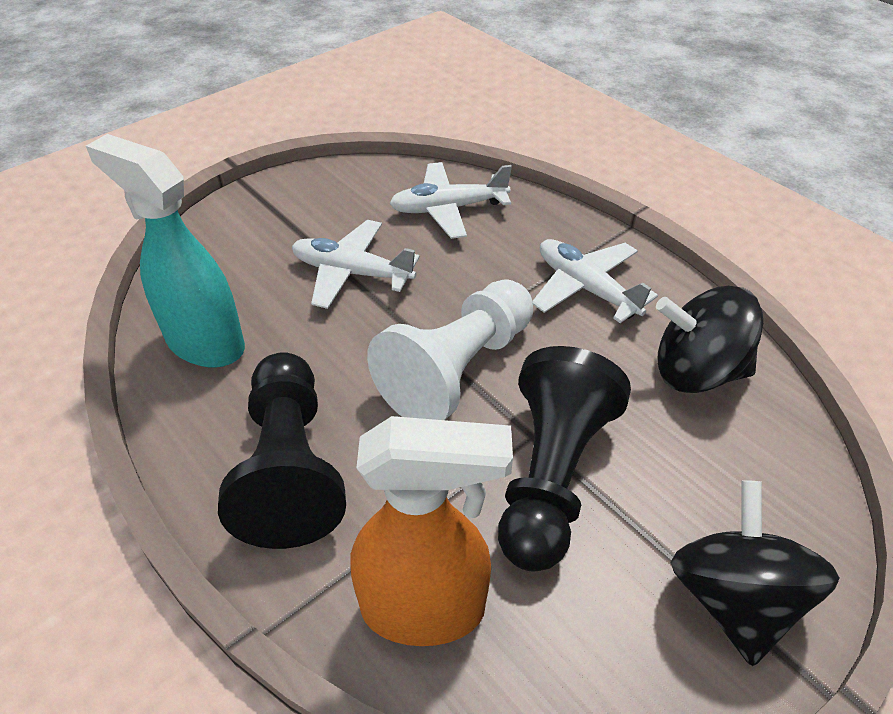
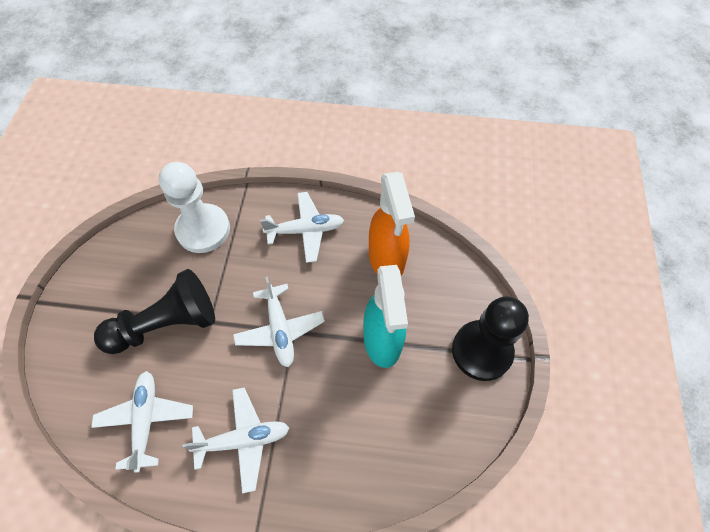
black spinning top: [656,286,763,393] [671,480,839,666] = 2 -> none = 0
white plane: [292,220,420,309] [389,162,512,239] [533,239,658,323] = 3 -> [91,371,193,473] [182,388,289,494] [233,276,325,367] [260,192,344,263] = 4

